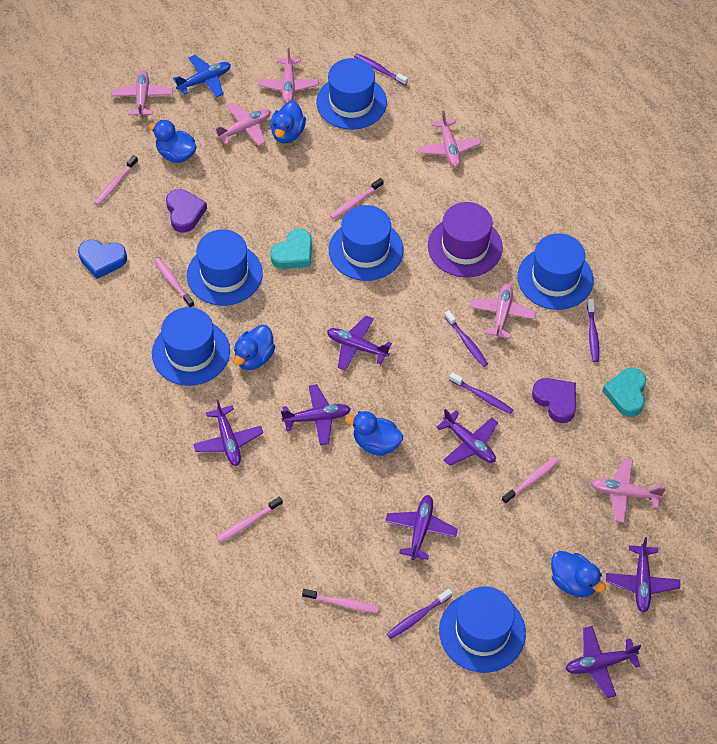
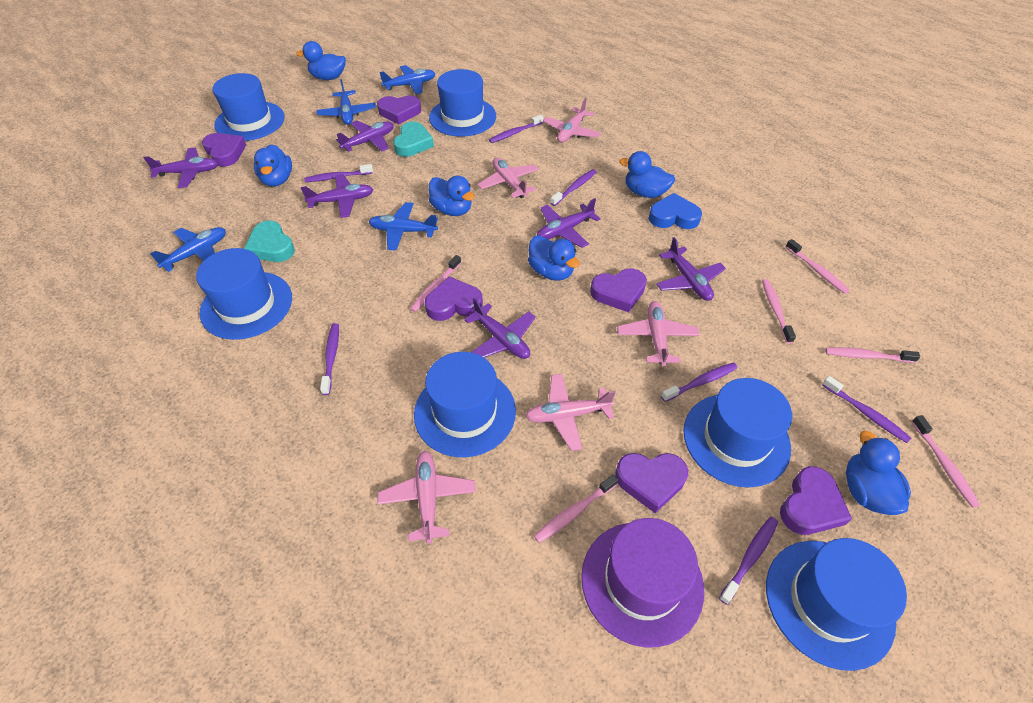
blue duck: [148,120,197,163] [233,325,275,370] [270,101,306,143] [345,411,403,456] [551,551,606,597] = 5 -> [254,144,292,187] [296,41,346,80] [429,176,475,216] [528,235,580,281] [619,151,675,198] [846,431,911,515] = 6
blue plane: [173,55,231,98] = 1 -> [150,227,226,272] [316,79,376,125] [369,202,438,251] [380,65,436,94] = 4
pink plane: [111,70,173,118] [213,103,270,146] [258,48,319,103] [419,110,481,168] [469,283,537,339] [591,458,666,522] = 6 -> [377,451,476,544] [478,158,539,198] [525,374,616,451] [543,98,601,143] [617,301,700,367] = 5
purple heart: [166,189,207,233] [532,378,576,423] = 2 -> [202,133,246,167] [377,95,421,124] [425,276,483,321] [590,268,647,312] [615,453,688,513] [780,466,852,535] = 6
purple plane: [193,399,263,466] [281,384,351,445] [327,316,392,371] [385,495,458,560] [437,409,498,466] [566,626,641,698] [606,537,680,613] = 7 -> [144,148,218,188] [301,174,374,218] [336,120,394,152] [464,298,536,359] [537,198,600,248] [656,237,726,301] = 6
purple toothbrush: [354,53,408,85] [387,589,452,639] [444,310,488,367] [449,372,513,414] [587,299,599,362] = 5 -> [304,164,373,182] [320,323,339,395] [489,115,543,143] [550,169,596,206] [661,362,738,402] [719,517,778,605] [822,376,911,443] = 7

